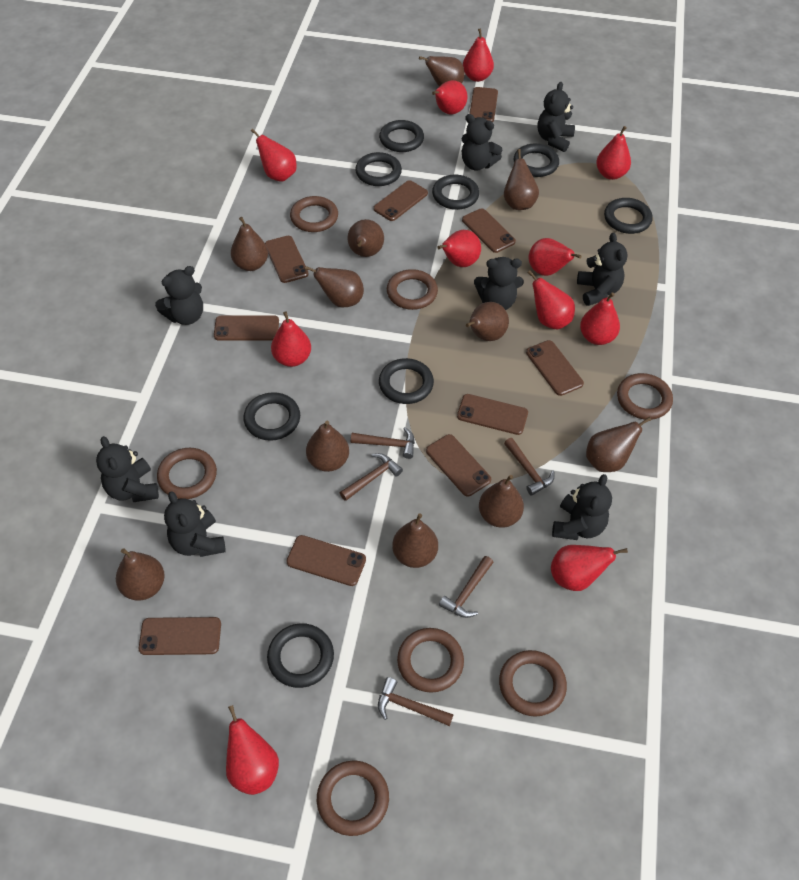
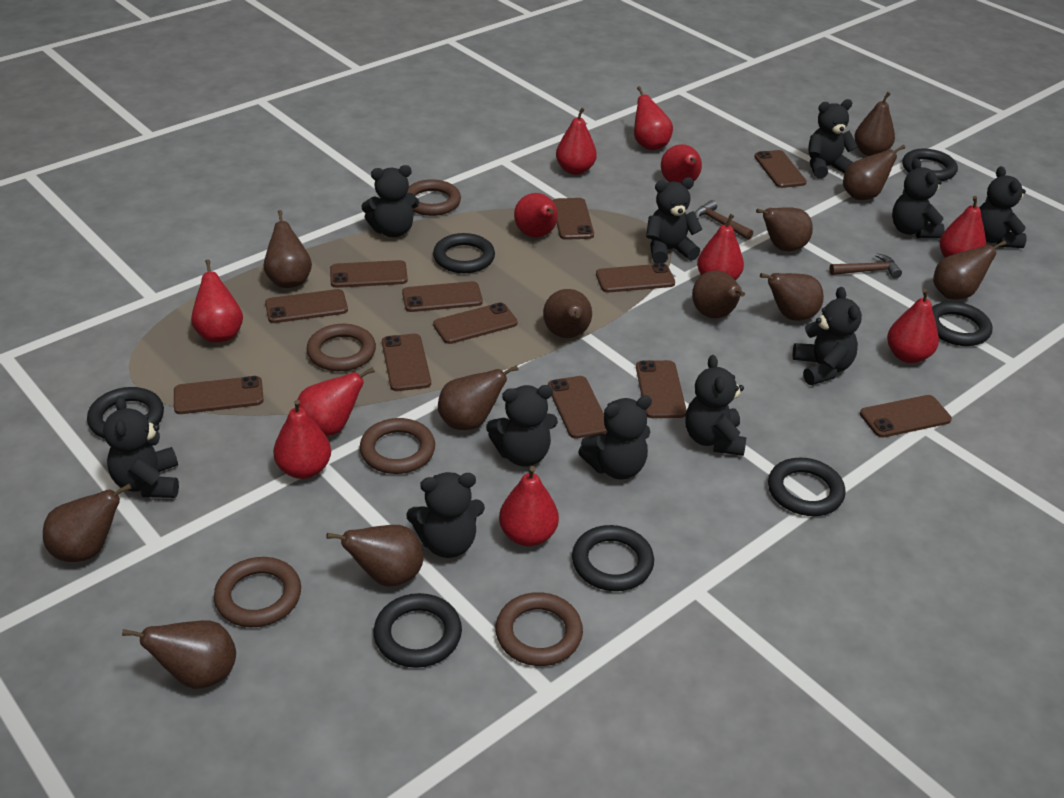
black ring: [243,392,300,441] [267,623,334,688] [355,152,402,186] [379,120,424,152] [379,358,434,404] [432,175,479,210] [514,144,559,177] [604,198,653,234] = 8 -> [87,387,164,439] [374,593,462,668] [433,233,495,273] [572,525,654,591] [768,458,845,516] [902,149,958,181] [932,302,992,346] = 7
black teddy bear: [96,436,159,502] [155,266,203,325] [164,491,226,557] [462,114,502,170] [474,257,524,310] [538,82,575,152] [552,474,612,540] [577,233,628,306] = 8 -> [103,396,179,498] [362,165,419,237] [406,472,485,558] [486,385,558,466] [578,395,652,480] [646,177,702,264] [685,355,746,456] [793,287,862,385] [808,99,858,179] [892,158,945,238] [979,166,1026,248] = 11
brown hammer: [340,453,403,501] [351,427,415,459] [378,677,453,726] [439,556,494,618] [504,438,555,496] = 5 -> [694,200,753,240] [829,253,902,279] = 2
brown pear: [116,548,165,601] [231,217,268,271] [305,266,364,308] [306,421,349,472] [348,219,384,257] [392,513,438,568] [419,56,465,86] [466,302,509,341] [479,475,524,528] [504,149,539,210] [586,417,651,472] = 11 -> [43,484,132,562] [122,620,236,689] [264,210,312,288] [326,525,424,586] [438,365,518,430] [543,289,592,338] [692,270,745,318] [756,207,813,251] [760,273,824,321] [843,145,905,200] [854,92,895,156] [933,240,1007,300] = 12
brown phone: [139,617,221,655] [214,315,279,341] [265,236,309,283] [286,535,366,586] [373,180,428,221] [426,434,491,497] [457,394,528,435] [462,208,516,253] [469,87,498,122] [526,340,584,396] = 10 -> [174,376,264,414] [265,289,348,323] [330,260,408,288] [382,334,431,391] [402,281,483,312] [433,303,518,344] [548,376,608,439] [553,198,594,240] [596,263,675,293] [636,360,687,418] [754,150,807,188] [860,395,952,438] = 12
brown ring: [157,448,217,499] [290,196,338,232] [317,761,389,836] [387,269,438,310] [397,628,464,693] [499,650,567,717] [617,373,673,420] = 7 -> [214,557,301,627] [306,324,376,371] [360,418,435,474] [407,179,461,216] [496,592,583,666] = 5

